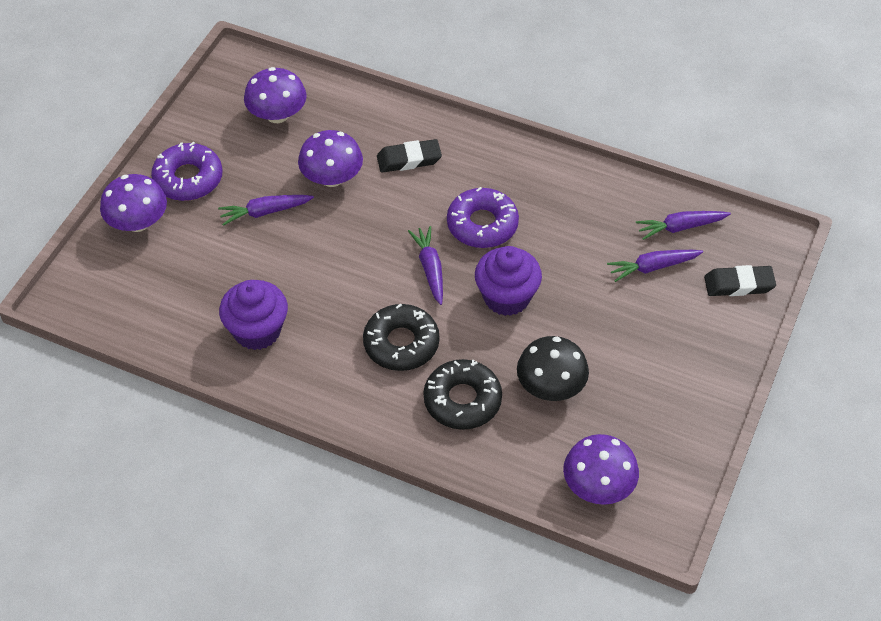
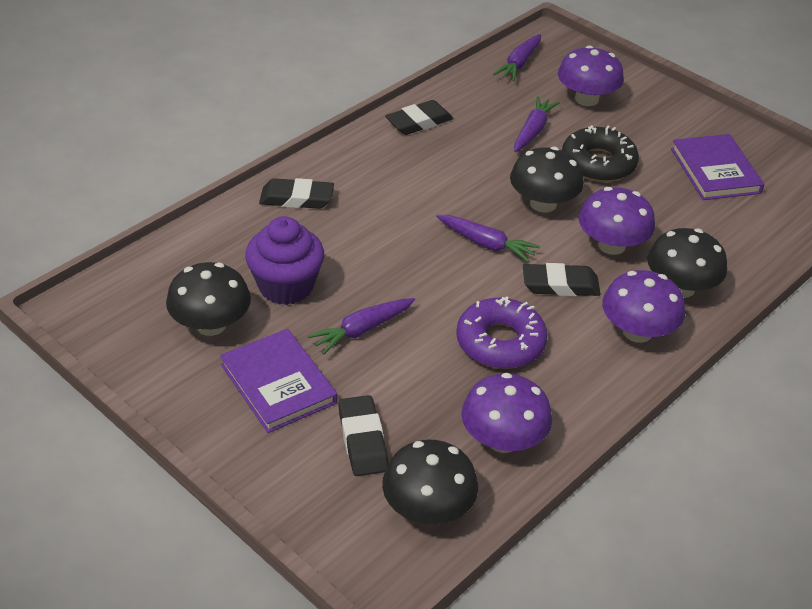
black donut: [363,303,440,371] [423,359,502,430] = 2 -> [562,125,639,182] = 1
black eraser: [377,139,442,173] [704,265,776,296] = 2 -> [259,178,334,209] [338,395,389,476] [385,100,453,135] [523,263,600,296] = 4
black mushroom: [517,336,589,401] = 1 -> [166,262,251,336] [382,440,478,524] [510,147,584,212] [647,228,727,298] = 4
purple book: none = 0 -> [220,329,337,433] [671,134,764,200] = 2
purple cupcake: [219,280,288,350] [475,246,542,316] = 2 -> [245,216,324,305] = 1
purple donut: [151,142,223,201] [447,187,519,248] = 2 -> [456,297,547,369] = 1

